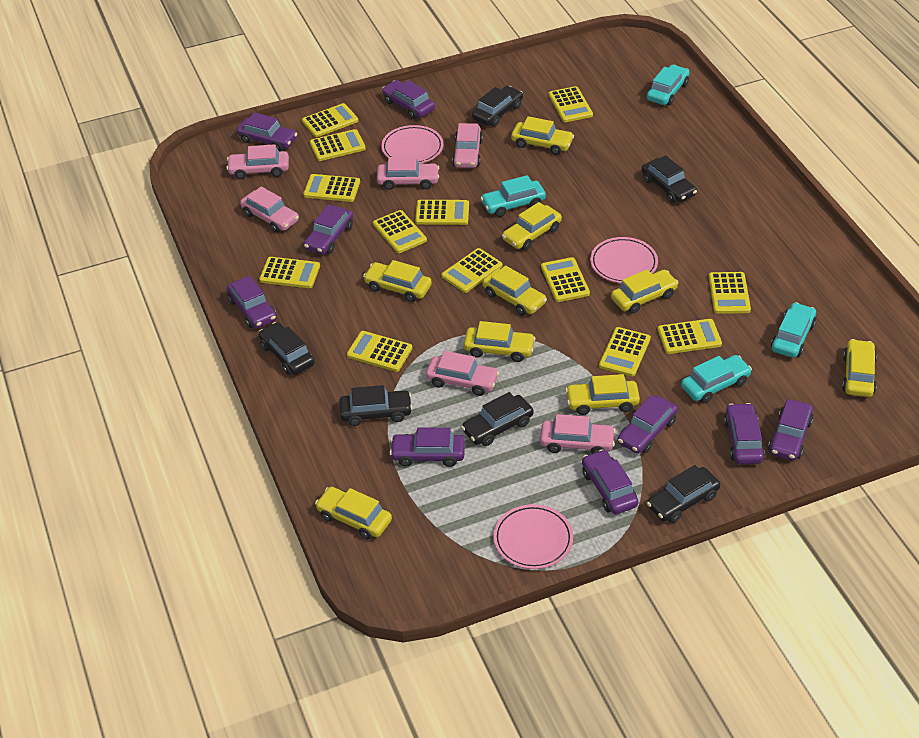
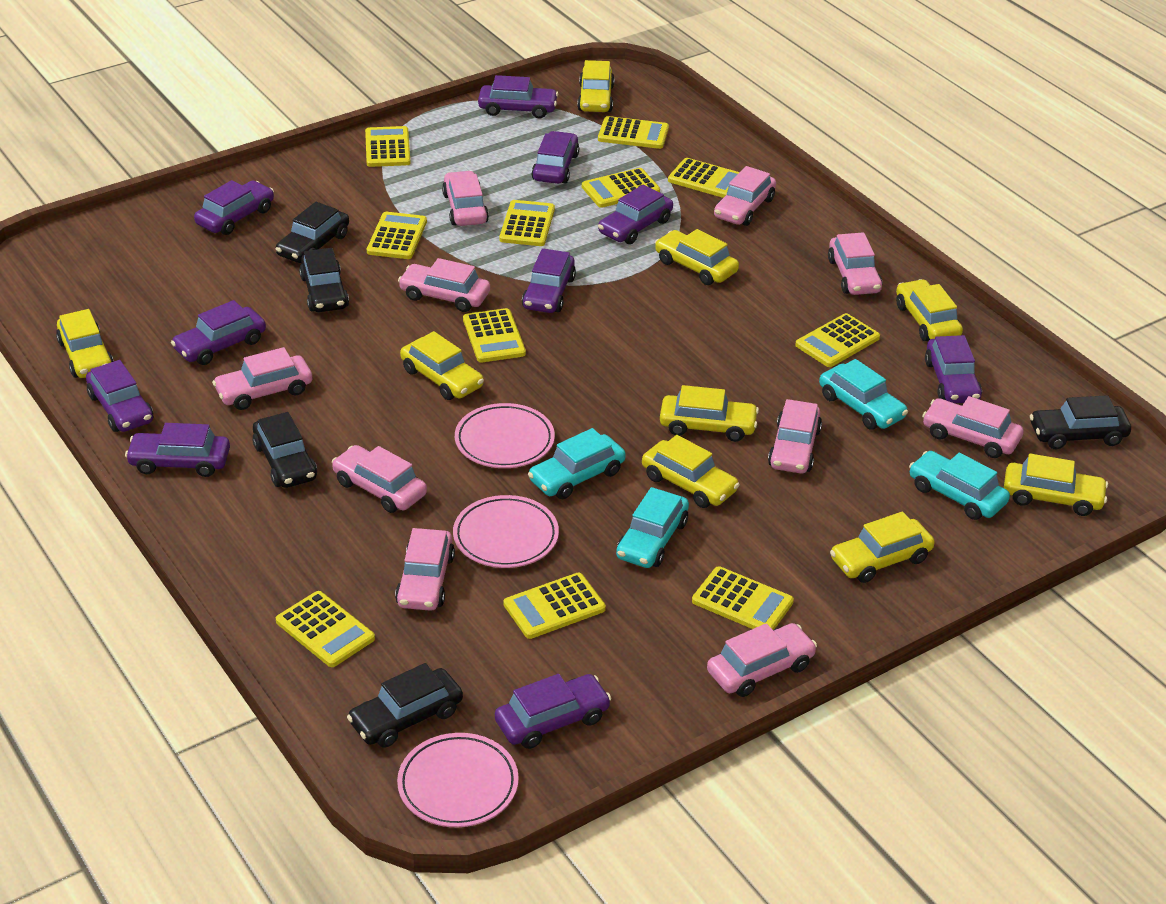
black car: [258,322,315,375] [339,385,413,426] [461,392,534,446] [472,86,523,126] [642,155,697,203] [647,465,720,523] = 6 -> [252,412,317,488] [276,202,349,263] [299,248,349,312] [347,663,463,748] [1030,395,1131,449] = 5
pink car: [226,144,289,179] [240,187,299,233] [377,157,439,190] [426,351,499,396] [452,123,483,168] [540,414,616,454] = 6 -> [212,347,312,410] [332,445,427,513] [395,528,455,611] [398,258,490,312] [442,171,489,226] [707,623,817,697] [714,166,776,226] [768,399,822,473] [828,232,882,295] [922,396,1023,458] = 10
purple car: [227,276,277,328] [237,112,297,152] [304,205,353,254] [382,80,435,119] [390,427,465,467] [582,449,639,514] [618,395,678,454] [724,403,765,464] [768,399,813,461] = 9 -> [86,360,153,432] [125,423,230,477] [171,300,266,365] [194,180,274,235] [478,75,558,119] [495,674,611,749] [522,248,576,313] [531,131,579,184] [598,184,673,244] [925,335,982,403] = 10
yellow calculator: [259,257,320,288] [302,103,358,137] [303,174,360,202] [310,129,366,161] [347,331,412,372] [373,210,427,253] [415,200,469,225] [441,248,503,293] [541,257,590,302] [548,86,593,122] [599,327,651,377] [658,319,722,354] [709,272,751,314] = 13 -> [276,591,375,667] [365,126,411,167] [367,212,427,259] [463,308,526,362] [499,200,555,246] [504,573,606,639] [582,168,660,208] [598,116,669,149] [668,158,739,198] [692,566,794,630] [795,313,880,367] = 11

